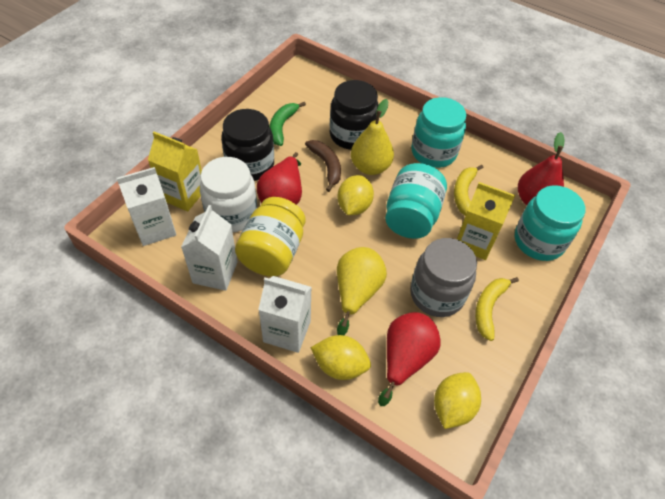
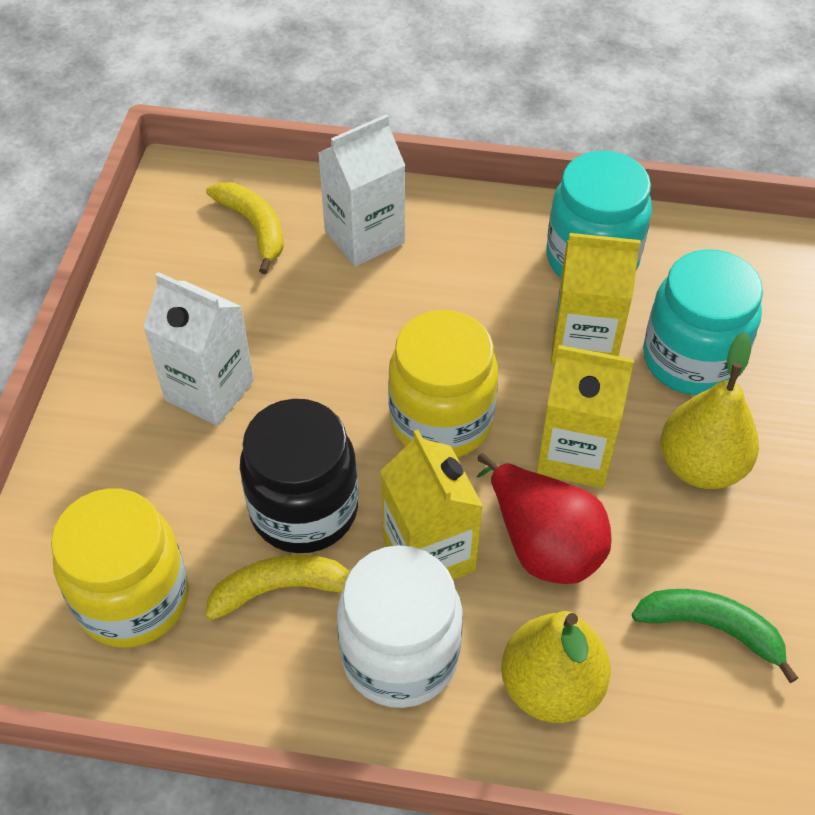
black jar: [221,109,274,181] [330,80,379,150] = 2 -> [240,399,358,553] = 1
brown banana: [305,140,341,192] = 1 -> none = 0
grey jar: [410,238,477,317] = 1 -> none = 0
red pear: [257,152,302,205] [378,312,441,406] [518,132,565,205] = 3 -> [477,453,612,584] = 1
turquoise jar: [385,163,447,239] [411,97,466,168] [515,185,585,261] = 3 -> [547,151,652,278] [643,249,763,395] = 2
white carton: [117,167,176,246] [181,205,238,291] [258,276,312,353] = 3 -> [143,272,254,426] [318,114,405,266] = 2
yellow carton: [148,132,202,211] [457,182,515,260] = 2 -> [380,430,483,580] [536,345,634,488] [551,233,641,365] = 3
yellow jar: [235,197,306,276] = 1 -> [51,489,189,648] [388,310,498,458] = 2
yellow lemon: [311,335,371,380] [337,175,374,215] [434,372,481,429] = 3 -> none = 0

